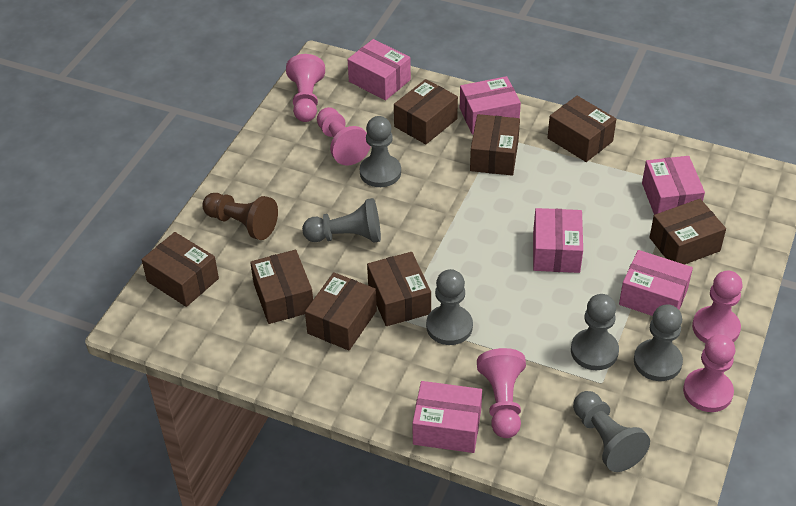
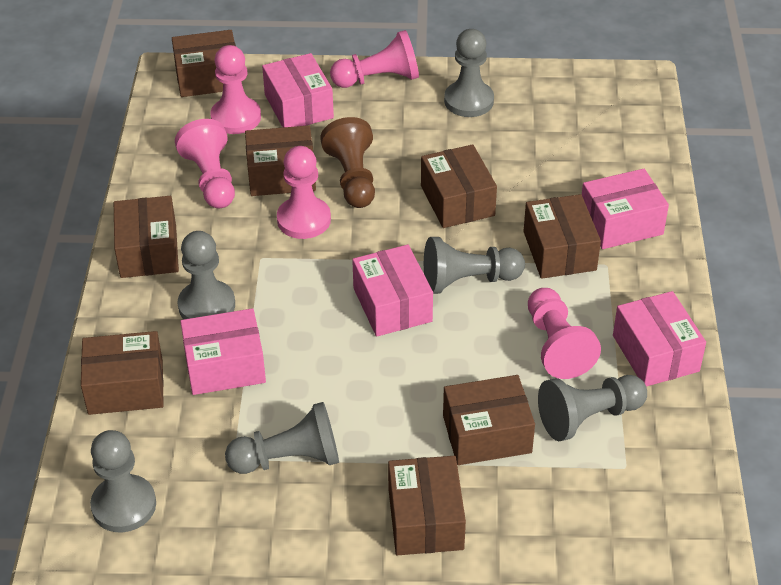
pink box: [347,39,411,101] [412,381,482,453] [460,76,521,135] [533,208,583,273] [619,250,693,316] [642,156,705,215] = 6 -> [180,308,266,395] [262,53,334,127] [352,245,433,337] [582,169,669,249] [613,291,706,387] = 5

